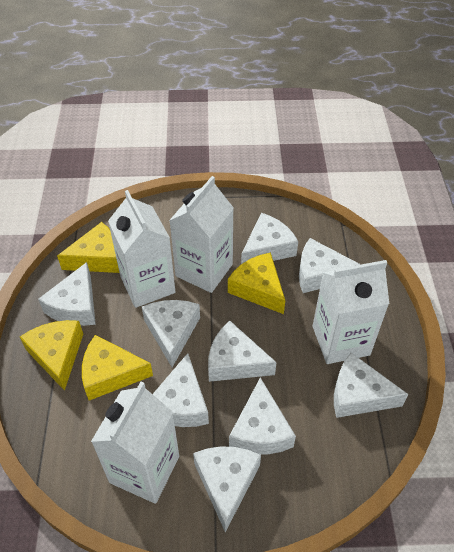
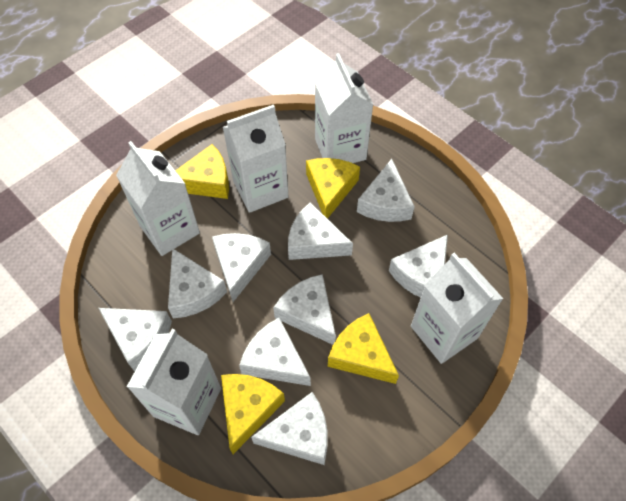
white carton: [91,382,179,504] [108,190,175,308] [169,176,234,293] [313,260,389,364] = 4 -> [116,141,200,256] [127,329,221,435] [223,104,288,213] [315,53,374,163] [411,253,503,364] = 5

